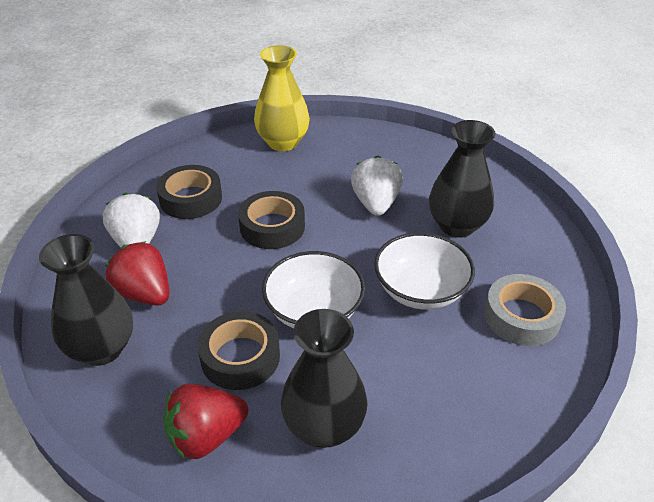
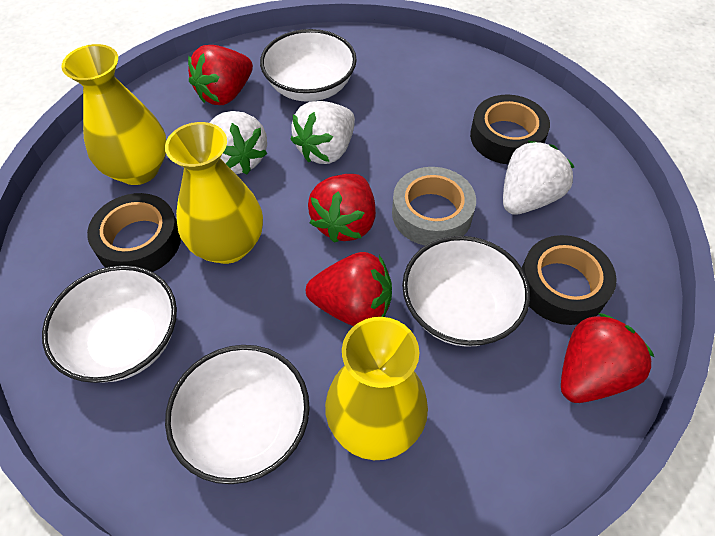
black vase: [39,234,133,366] [281,309,368,448] [429,120,496,238] = 3 -> none = 0
red strawberry: [105,241,169,305] [163,384,248,459] = 2 -> [188,45,253,105] [306,252,392,326] [308,174,376,243] [561,313,654,403] = 4
white bowl: [262,251,365,329] [374,232,475,310] = 2 -> [42,265,177,383] [165,345,310,484] [260,29,357,102] [402,236,530,347] = 4
white strawberry: [103,193,160,247] [351,156,403,216] = 2 -> [210,111,268,174] [290,101,355,164] [503,141,574,215] = 3
yellow vase: [254,45,310,151] = 1 -> [61,44,166,185] [165,122,263,264] [325,317,428,460] = 3

